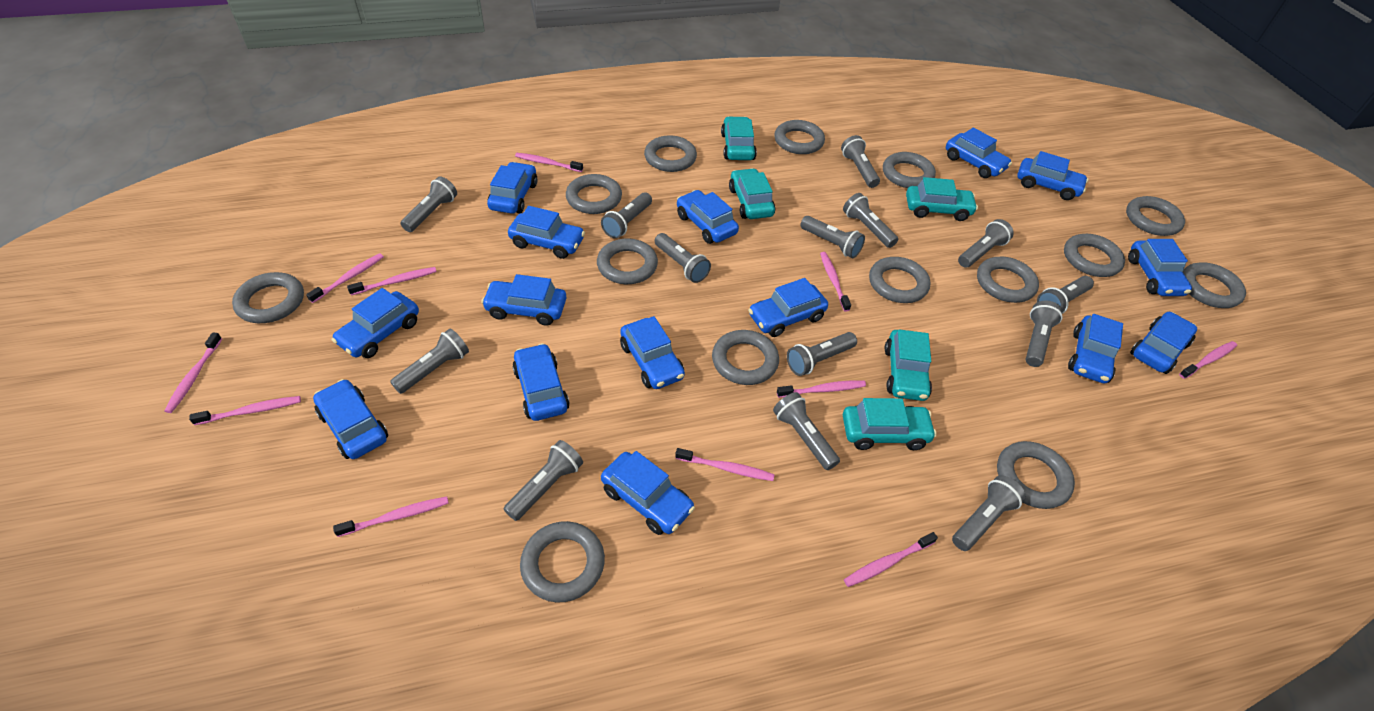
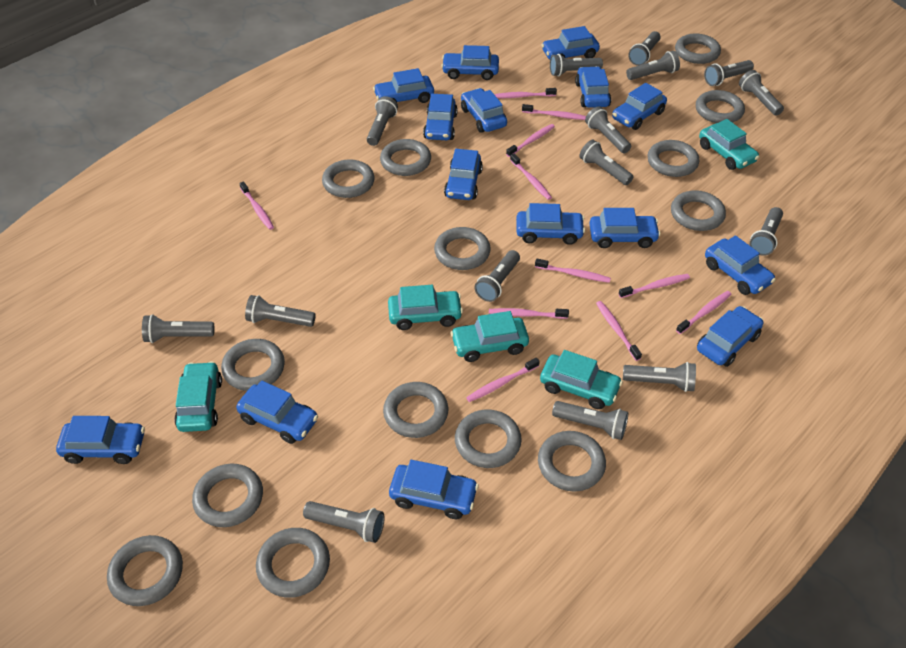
grey flashlight: [390,329,469,394] [400,176,457,232] [504,440,583,521] [601,193,652,239] [655,233,711,283] [773,392,840,470] [787,332,857,376] [800,216,865,258] [841,135,880,188] [843,193,898,248] [952,475,1026,551] [958,219,1014,268] [1026,301,1063,367] [1037,276,1094,314] = 14 -> [142,314,214,343] [245,295,316,327] [303,501,384,543] [367,96,398,146] [475,250,520,302] [550,54,603,76] [552,401,628,440] [580,139,634,185] [585,106,631,153] [623,362,696,392] [626,51,680,80] [628,31,661,66] [704,60,754,86] [739,70,784,116] [750,207,783,256] = 15

